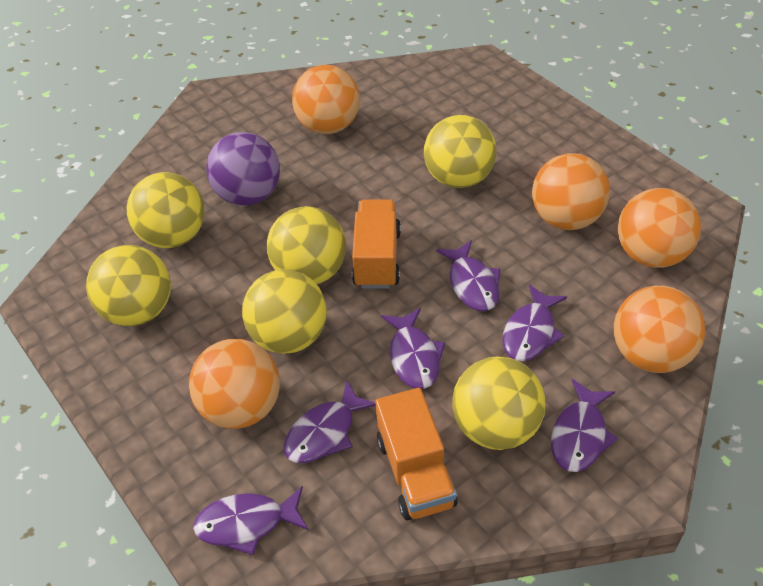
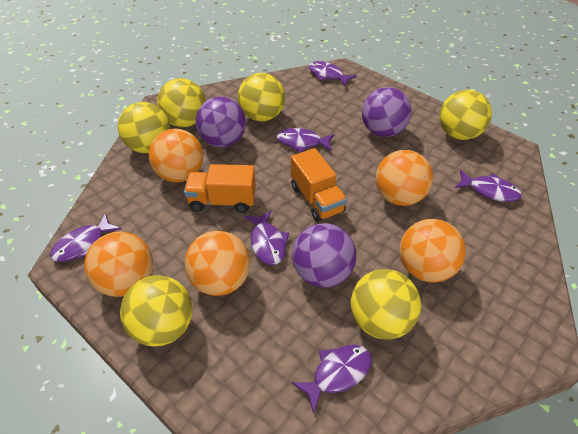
purple ball: [206,132,280,206] = 1 -> [196,97,246,147] [292,223,356,287] [362,87,412,137] = 3

